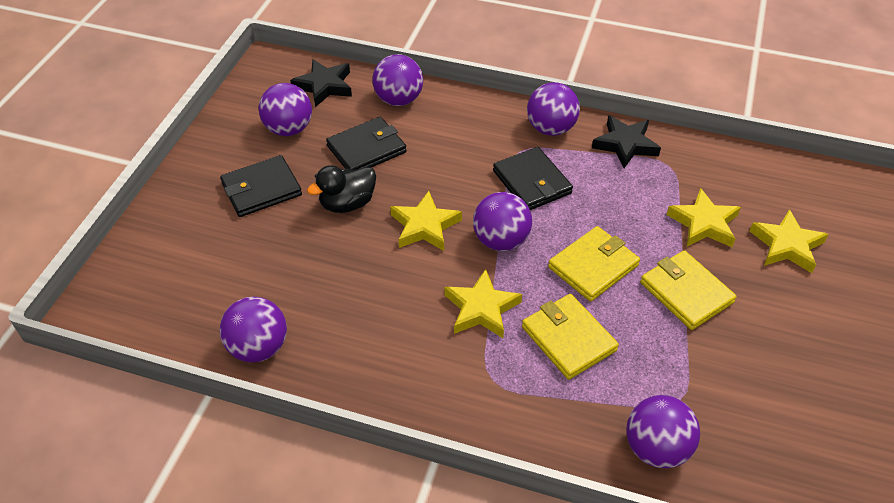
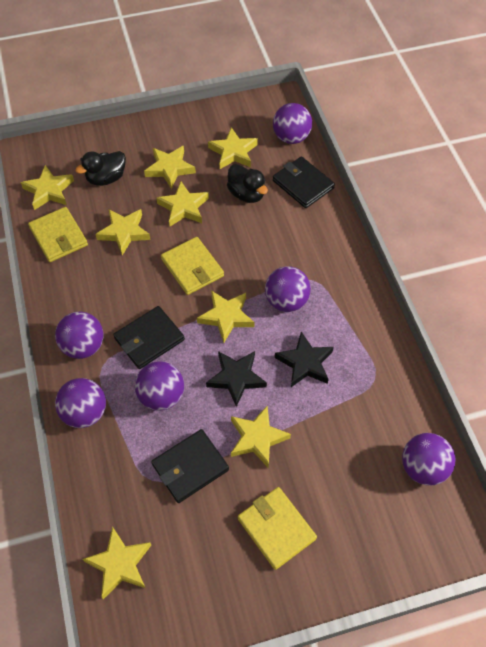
black duck: [307,165,376,213] = 1 -> [75,151,126,186] [227,164,268,203] = 2
yellow star: [390,191,462,251] [444,269,522,338] [666,188,741,247] [749,209,828,273] = 4 -> [20,165,74,210] [83,527,151,599] [96,209,151,256] [144,146,196,189] [156,181,209,226] [197,290,254,343] [208,127,258,169] [231,406,291,467] = 8

